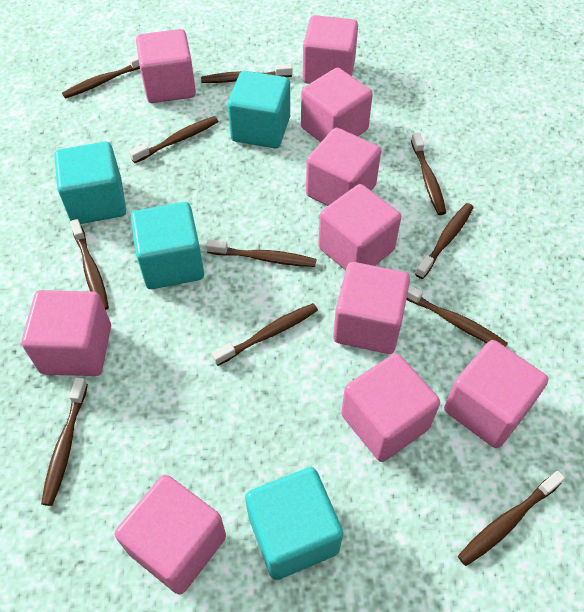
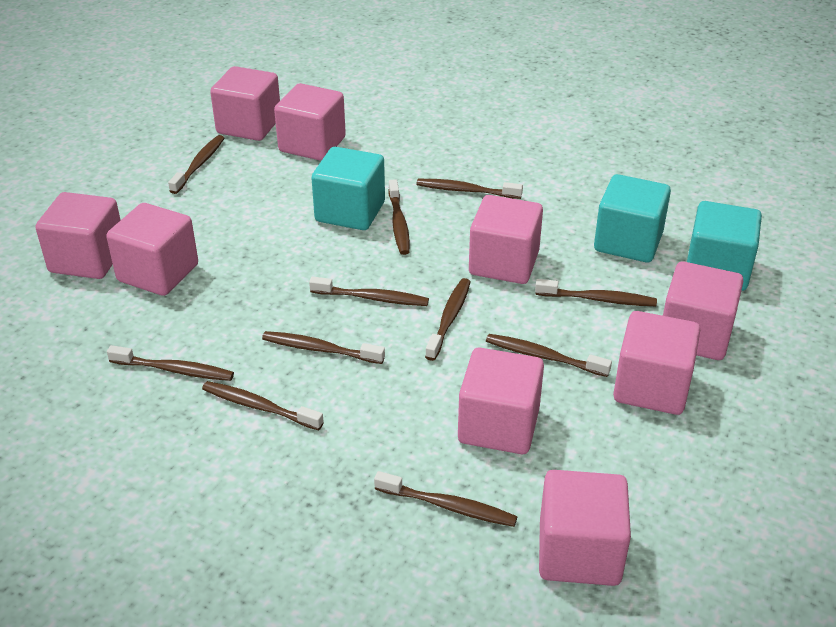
pink cube: [21,290,111,376] [115,475,226,595] [136,29,196,103] [301,68,373,142] [303,15,358,84] [306,128,381,206] [318,184,401,271] [333,262,410,354] [341,353,440,462] [444,340,548,448] = 10 -> [36,192,120,279] [106,203,198,296] [210,66,280,141] [274,83,346,161] [458,348,544,454] [469,195,543,284] [539,470,631,586] [613,311,700,415] [663,262,743,360] = 9
turquoise cube: [54,142,126,224] [131,202,204,289] [228,71,290,148] [245,467,343,580] = 4 -> [312,147,385,230] [594,174,671,262] [687,201,762,291] = 3

